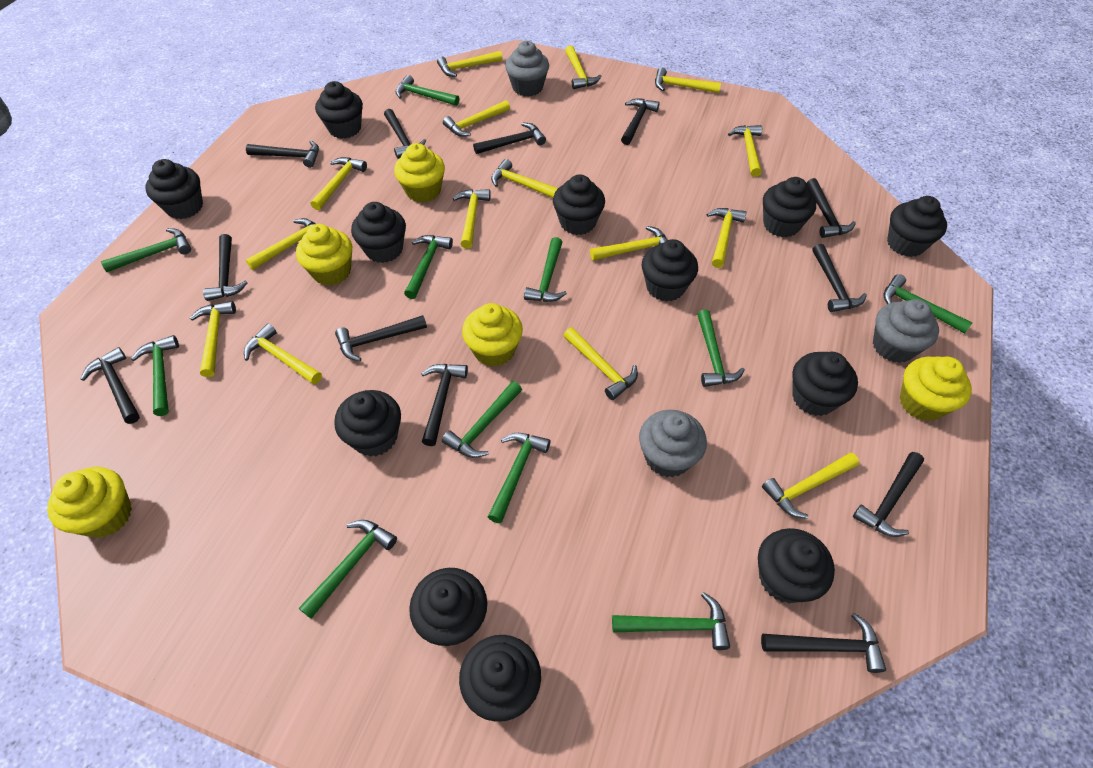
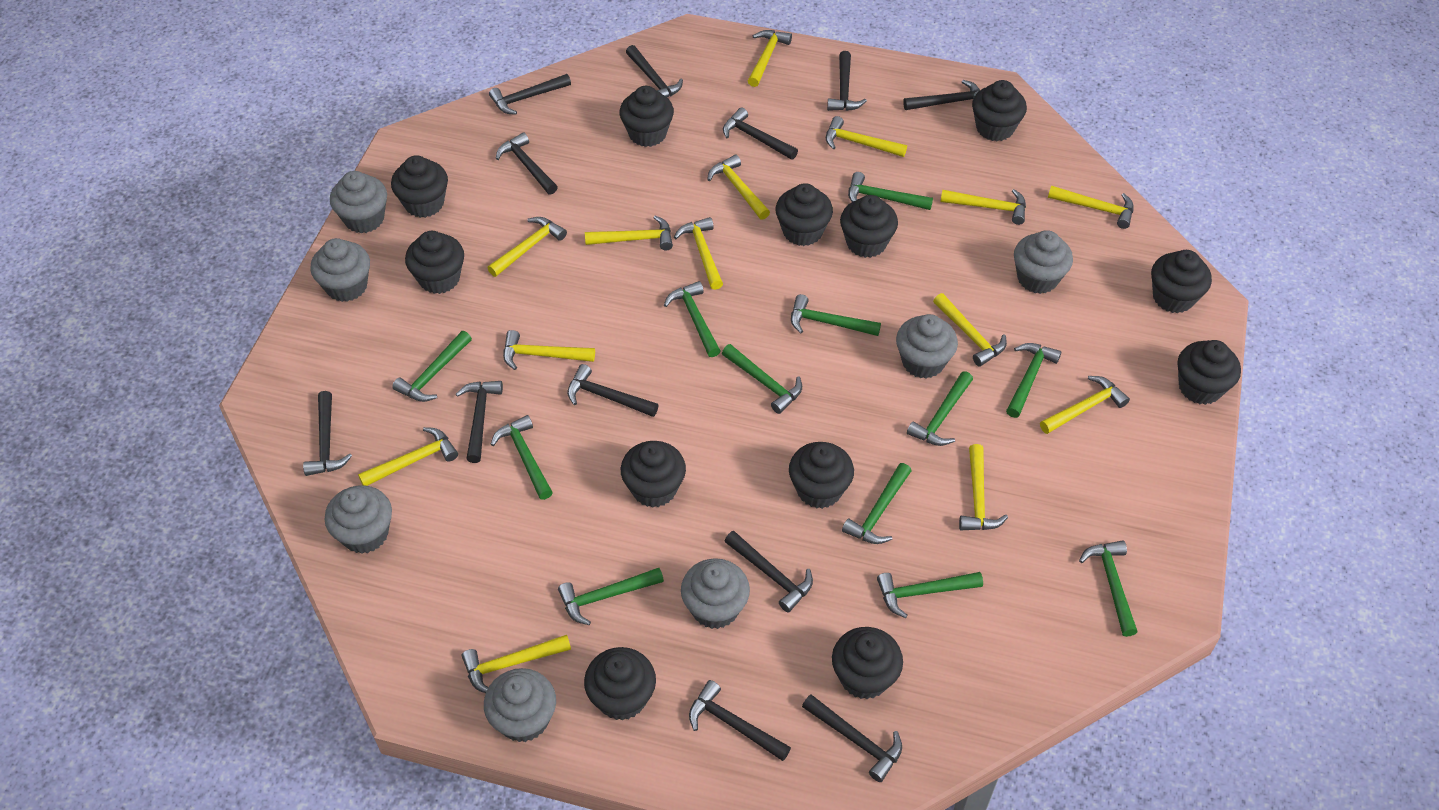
green hammer: [101,228,191,272] [131,335,179,416] [299,520,397,619] [396,75,459,106] [404,235,453,299] [442,381,522,458] [488,433,551,523] [524,237,567,302] [612,592,730,650] [697,309,745,387] [883,274,973,334] = 11 -> [392,331,472,402] [490,415,553,500] [558,568,664,625] [664,281,721,357] [722,344,802,414] [791,294,881,336] [842,463,911,544] [848,172,933,210] [877,572,983,618] [907,371,973,446] [1006,343,1062,418] [1079,540,1137,637] = 12
grey cupcake: [505,41,549,96] [639,410,707,477] [873,299,939,363] = 3 -> [310,238,370,302] [324,485,392,554] [330,171,387,233] [484,668,556,742] [681,558,750,629] [896,314,958,379] [1014,230,1073,294] = 7
yellow cupcake: [47,467,132,538] [296,224,352,286] [394,143,445,203] [462,303,523,367] [899,357,972,421] = 5 -> none = 0
yellow hammer: [190,301,236,377] [244,323,322,384] [246,218,316,270] [311,157,367,210] [437,51,503,77] [443,100,510,137] [453,189,491,249] [491,159,558,198] [563,327,638,400] [565,45,601,89] [590,226,667,260] [655,67,721,93] [707,208,746,268] [728,125,762,177] [762,453,859,519] = 15 -> [358,427,458,486] [462,635,571,693] [488,217,567,277] [503,330,595,370] [585,216,673,250] [674,217,723,290] [707,154,770,220] [748,30,792,87] [826,116,907,157] [933,293,1007,367] [940,189,1026,225] [959,444,1008,530] [1040,376,1130,434] [1048,186,1134,229] = 14

